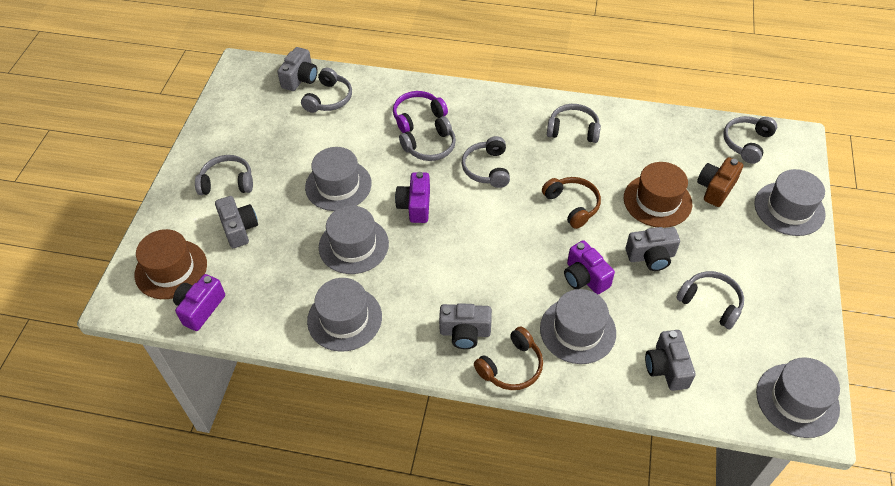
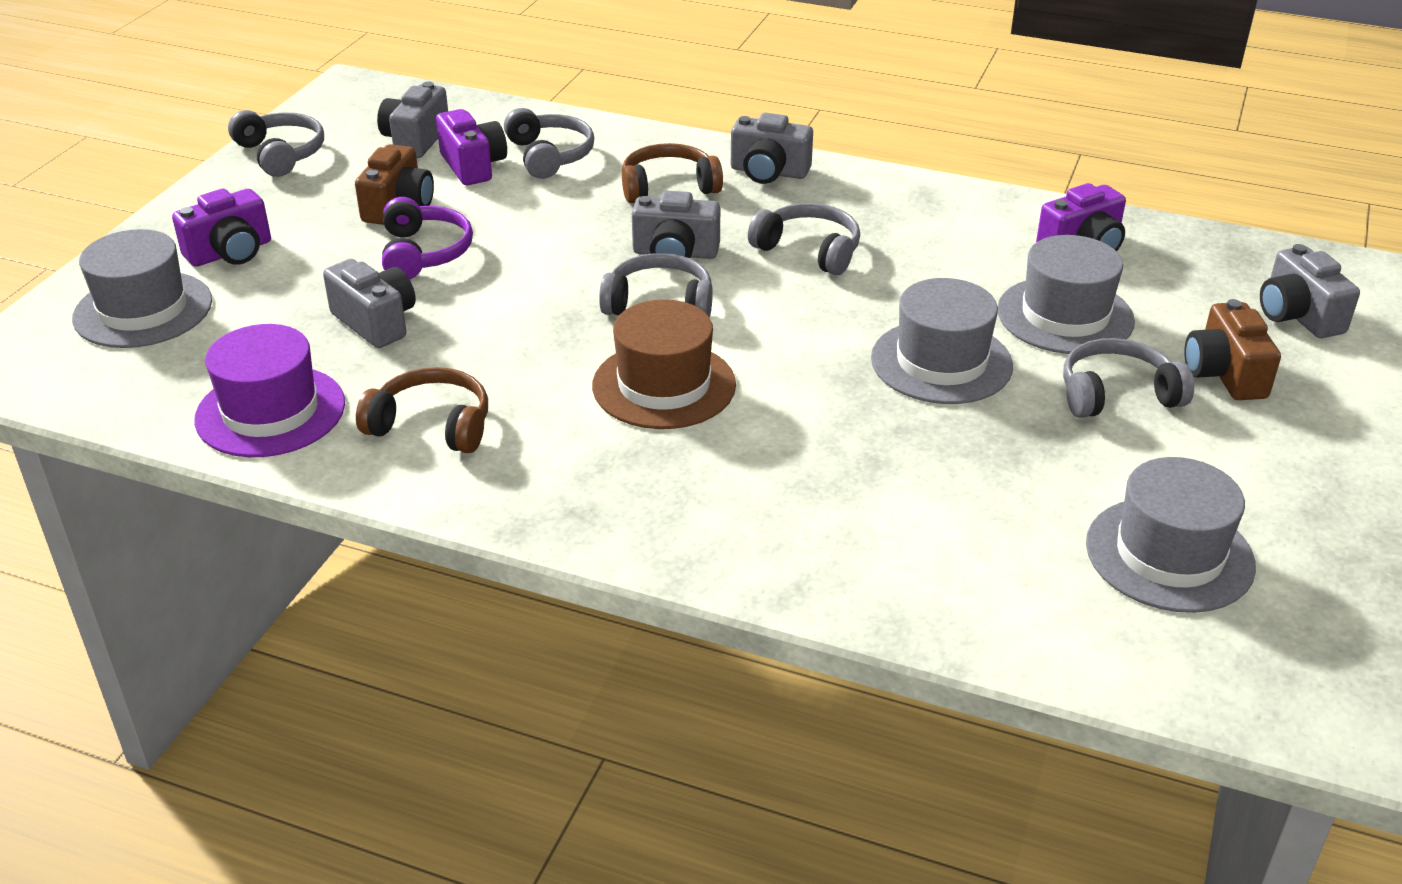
brown camera: [697,157,743,207] = 1 -> [355,144,434,225] [1184,299,1281,400] = 2
brown hat: [135,229,207,299] [624,162,692,228] = 2 -> [592,299,736,429] = 1
grey hat: [305,147,372,211] [307,278,382,352] [319,206,389,274] [540,289,616,364] [754,169,826,236] [756,357,840,438] = 6 -> [72,229,212,348] [871,278,1013,404] [998,235,1135,354] [1086,457,1256,613] = 4
grey headphones: [195,155,253,195] [301,68,352,113] [399,116,456,161] [461,136,510,188] [547,104,601,143] [676,271,744,329] [723,116,777,164] = 7 -> [228,110,324,177] [504,108,594,179] [599,253,713,318] [748,203,860,275] [1063,338,1194,418] = 5
purple hat: none = 0 -> [194,324,345,457] = 1

